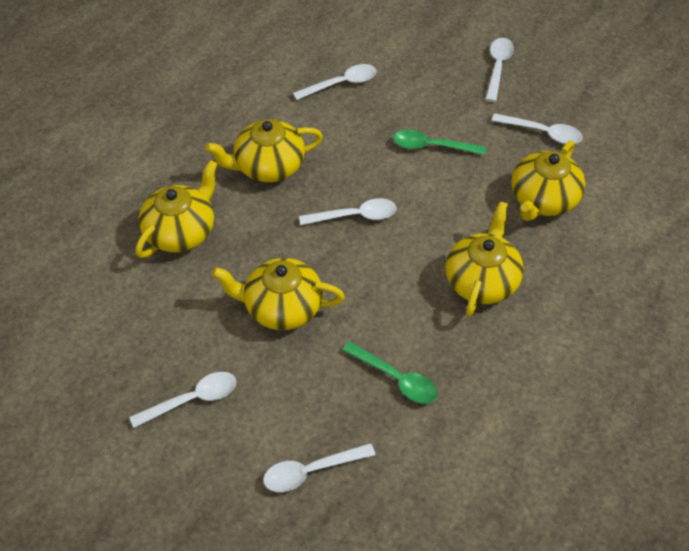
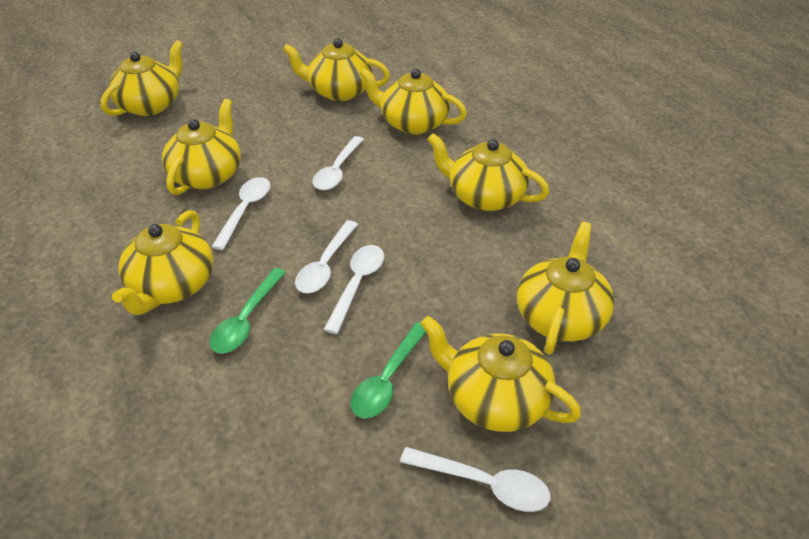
white spoon: [129,372,236,428] [263,443,375,492] [293,64,377,100] [299,198,397,225] [485,38,514,102] [492,113,583,144] = 6 -> [211,177,270,250] [295,220,358,293] [313,136,364,190] [323,245,384,334] [400,447,550,512] = 5
yellow teapot: [135,160,218,258] [205,119,323,182] [212,258,345,330] [445,202,524,317] [511,141,586,221] = 5 -> [101,40,183,116] [112,210,214,315] [162,99,241,195] [283,38,390,101] [359,68,467,135] [420,316,581,432] [427,133,549,211] [517,222,614,355] = 8

